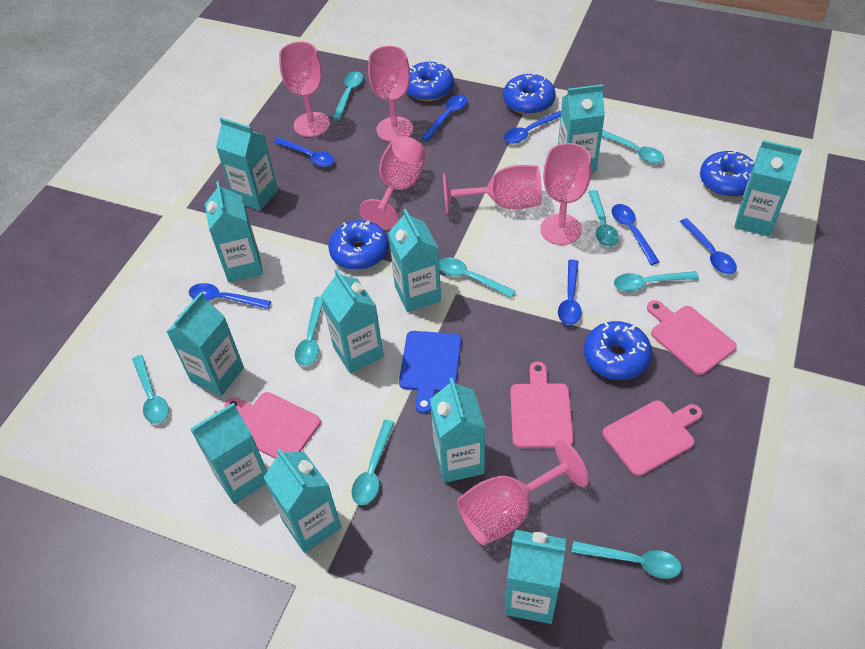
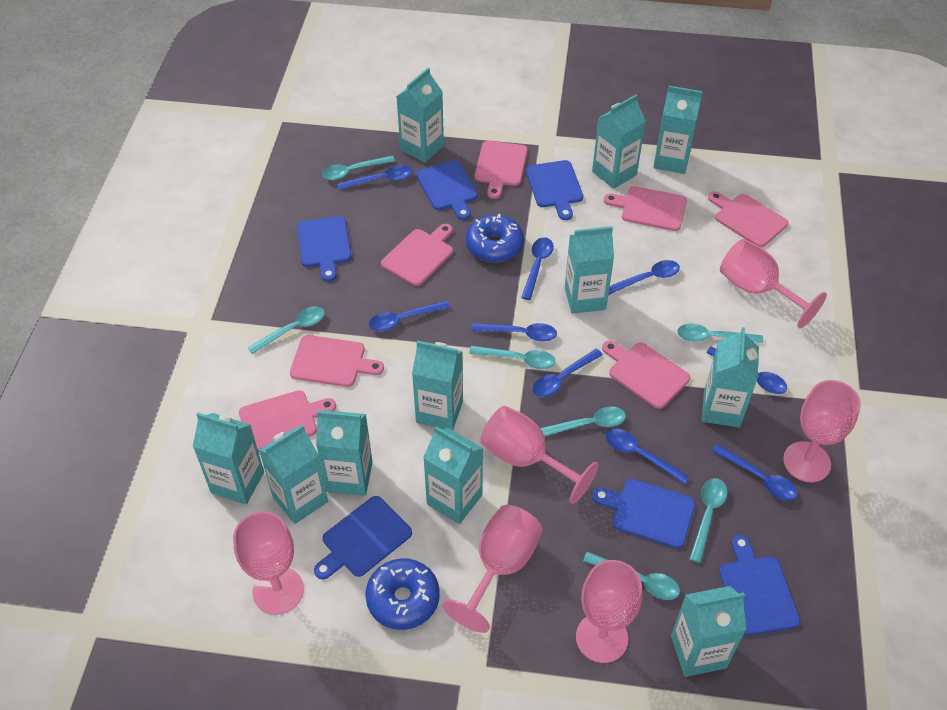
blue cutting board: [399,331,461,414] = 1 -> [297,216,352,282] [314,496,412,580] [416,160,478,220] [526,160,584,220] [592,479,695,549] [719,535,800,636] = 6
blue donut: [328,220,389,270] [407,62,454,101] [503,73,556,115] [584,321,652,380] [700,150,755,197] = 5 -> [365,558,440,630] [466,214,524,262] = 2
blue spoon: [189,283,271,309] [274,137,334,167] [421,95,467,141] [504,111,561,144] [558,260,582,325] [612,204,660,265] [680,218,737,274] = 7 -> [337,165,412,190] [369,301,450,331] [472,323,557,341] [521,237,554,300] [533,349,603,397] [606,429,690,485] [608,260,680,295] [706,346,787,394] [712,444,797,501] = 9
pink cutting board: [224,392,321,459] [510,362,573,448] [603,400,702,476] [647,300,737,375] = 4 -> [239,390,336,452] [290,335,384,387] [381,224,453,286] [475,141,528,199] [602,340,690,409] [604,186,687,231] [708,191,788,247] = 7
turquoise spoon: [132,355,169,424] [295,297,323,366] [333,71,363,120] [352,420,395,505] [439,257,516,298] [572,541,682,579] [588,190,619,247] [602,130,664,163] [614,271,699,292] = 9 -> [247,306,325,354] [322,155,395,180] [469,346,555,369] [541,407,626,437] [583,552,680,600] [677,324,763,343] [690,478,728,563] = 7

